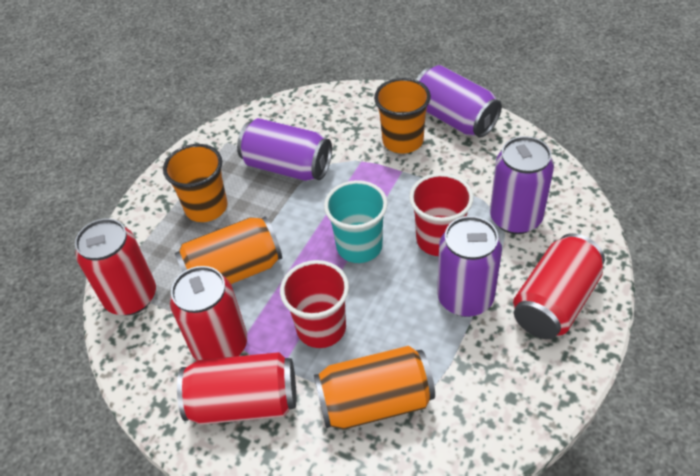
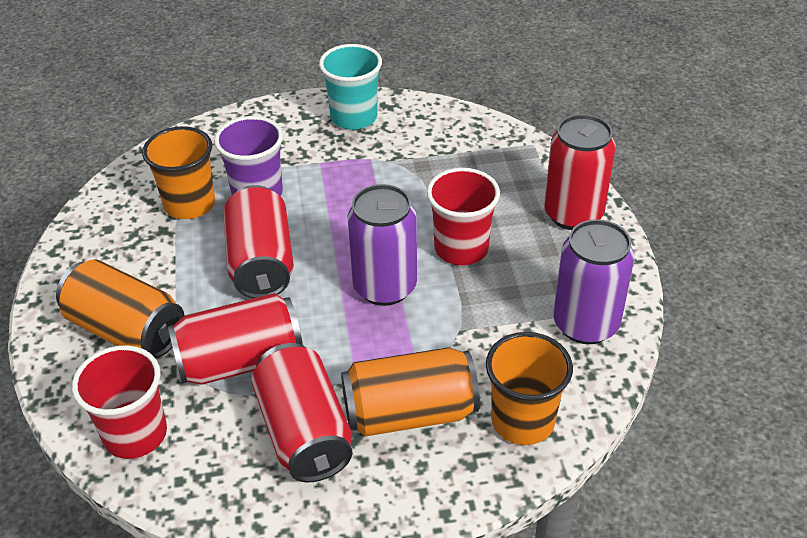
purple can: [237,118,332,181] [416,65,502,138] [437,216,502,317] [490,136,554,234] = 4 -> [348,184,417,306] [553,219,634,344] = 2
purple cup: none = 0 -> [214,116,283,196] = 1

